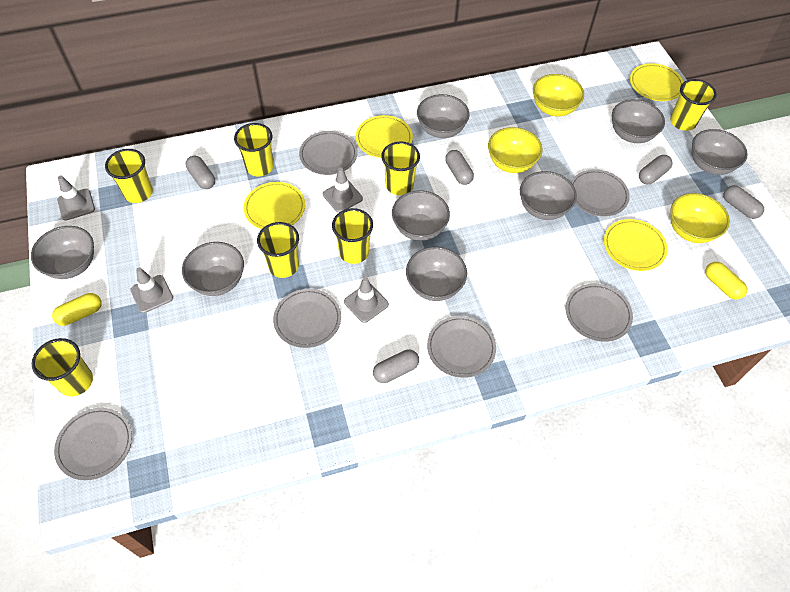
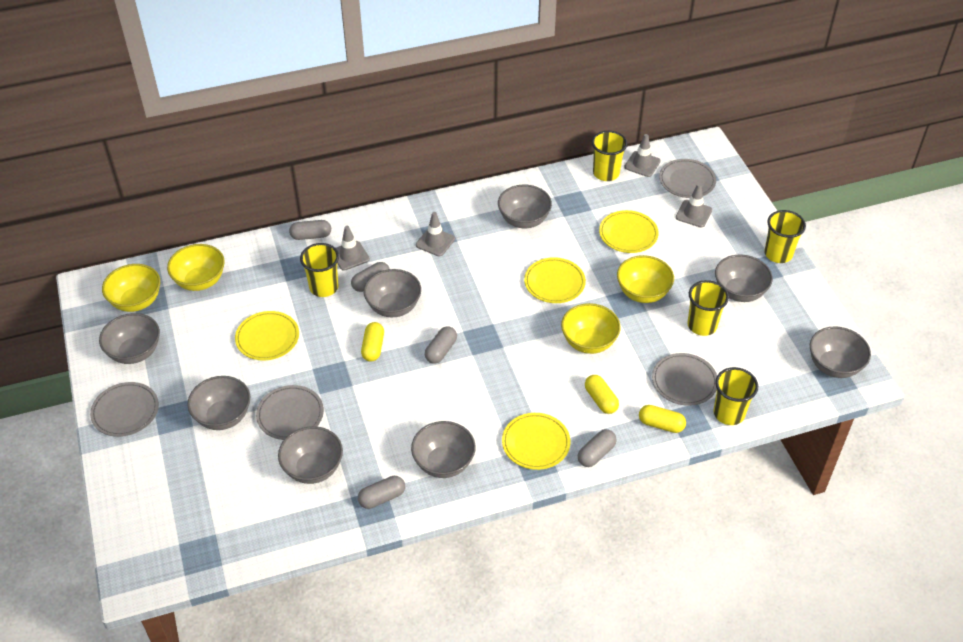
grey plate: [54,408,132,480] [273,289,341,348] [299,131,357,175] [427,316,496,378] [566,284,633,342] [571,169,630,217] = 6 -> [90,382,159,437] [256,385,324,440] [652,353,717,406] [659,159,716,198] = 4
yellow bowl: [488,127,542,173] [533,74,584,117] [670,193,730,243] = 3 -> [102,264,160,312] [167,244,225,291] [561,303,621,354] [617,255,674,303] = 4
yellow capsule: [52,293,102,326] [705,262,747,300] = 2 -> [361,322,384,362] [585,375,619,414] [639,405,686,433] = 3
yellow cup: [32,338,93,397] [105,149,153,203] [234,123,274,176] [257,222,299,278] [332,208,373,264] [381,141,420,195] [670,79,717,131] = 7 -> [300,243,339,297] [592,131,627,181] [687,280,729,336] [713,367,758,425] [764,210,806,263] = 5

